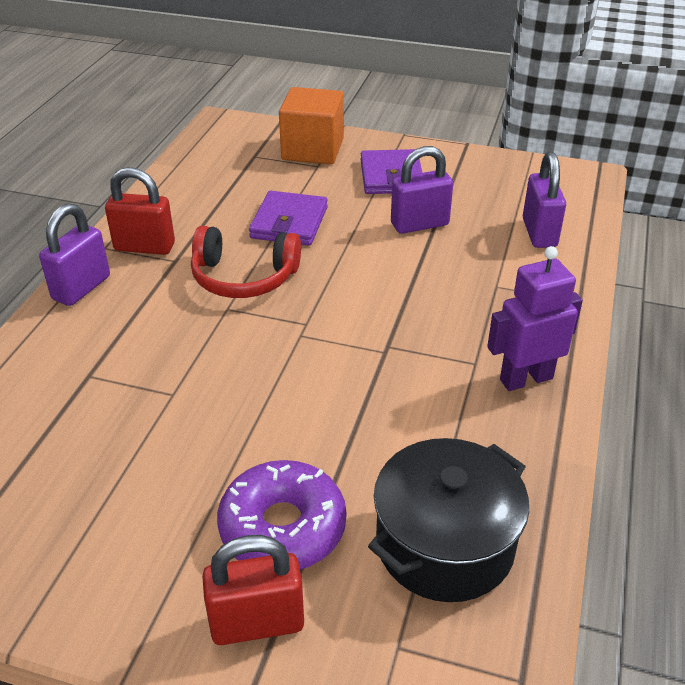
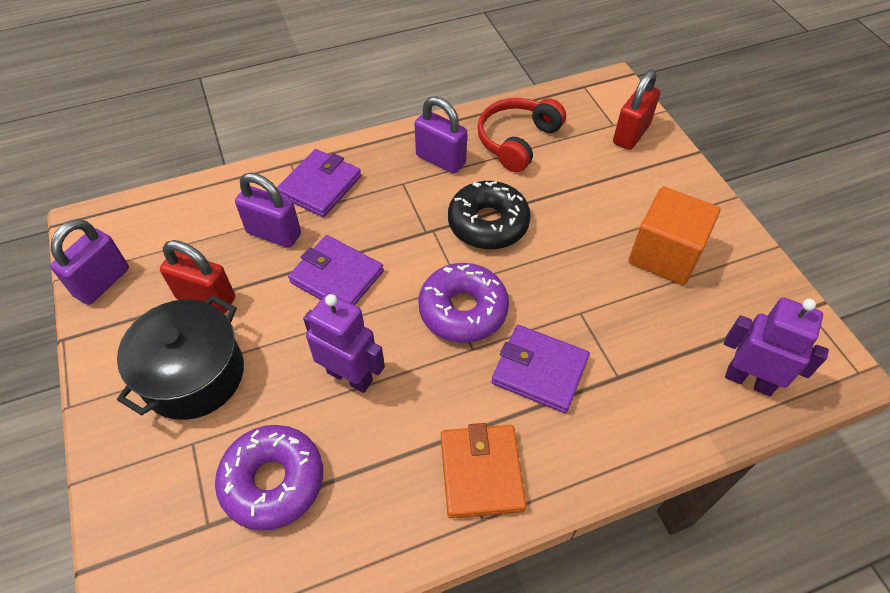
black donut: none = 0 -> [448,181,531,249] = 1
orange wallet: none = 0 -> [441,423,526,518] = 1
purple donut: [217,460,346,570] = 1 -> [215,425,323,531] [418,263,509,343] = 2
purple robot: [487,246,583,391] = 1 -> [303,293,385,393] [724,297,829,396] = 2
purple wallet: [249,191,328,246] [361,149,423,194] = 2 -> [277,149,361,217] [288,235,384,305] [491,325,590,413] = 3

